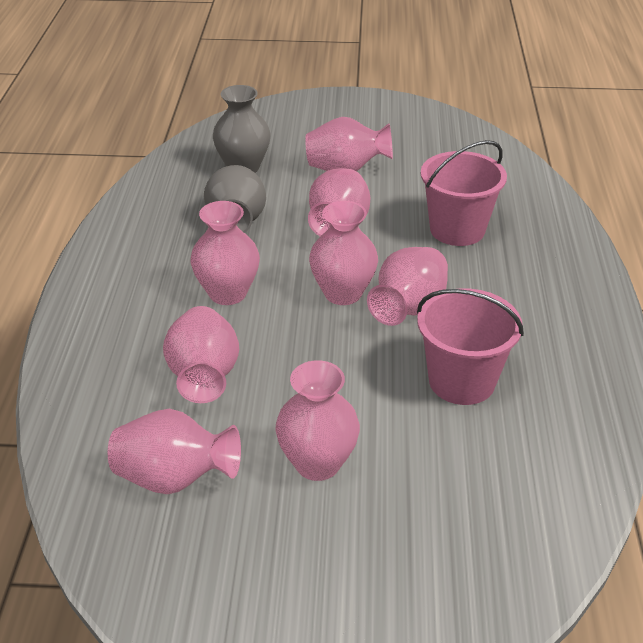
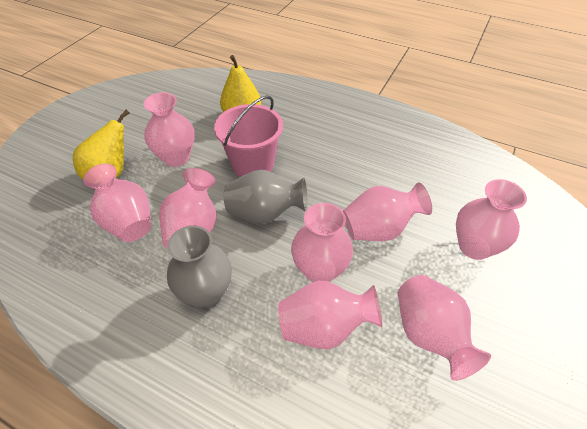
pink bucket: [417,288,524,405] [421,140,507,246] = 2 -> [214,95,283,177] = 1
yellow pear: none = 0 -> [73,109,130,179] [220,55,261,112] = 2

